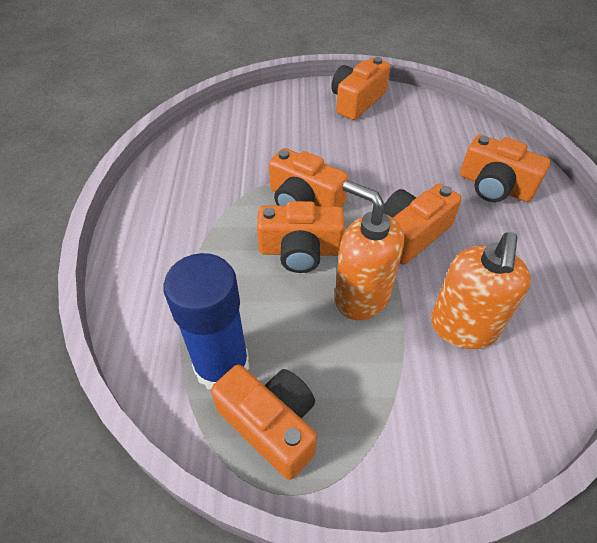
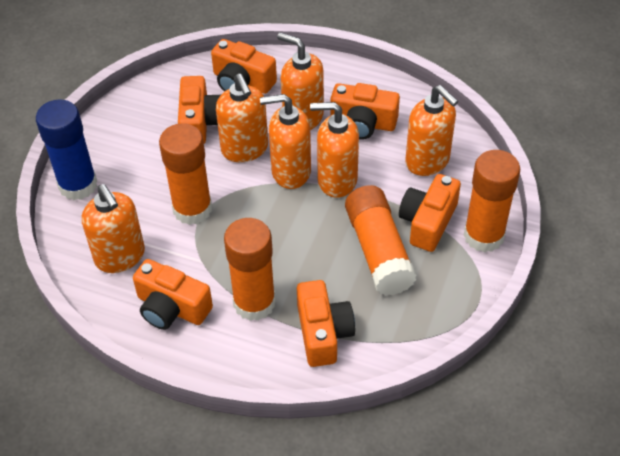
orange glue stick: none = 0 -> [159,123,212,225] [224,218,275,321] [345,185,417,296] [463,150,520,253] = 4
orange soap dispenser: [335,180,404,320] [431,232,531,349] = 2 -> [82,184,145,273] [216,74,268,162] [260,94,311,189] [277,33,324,130] [310,102,359,198] [405,85,458,176] = 6

